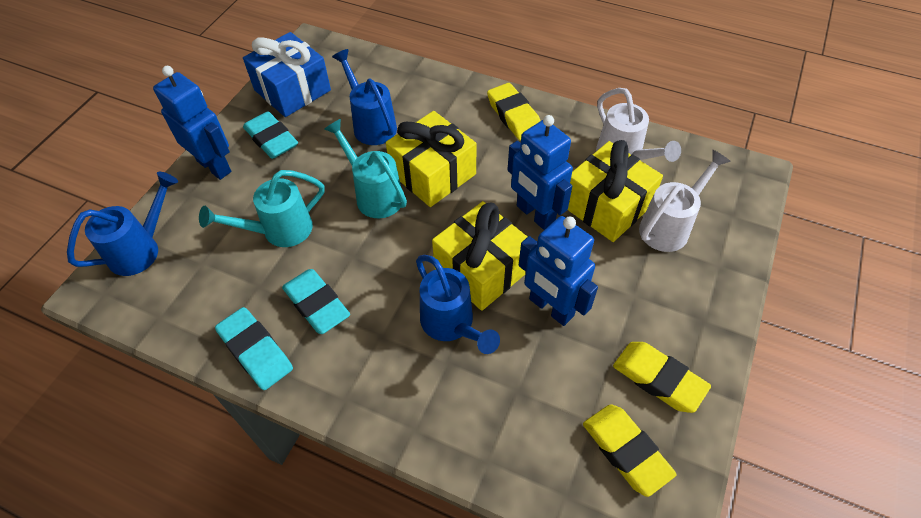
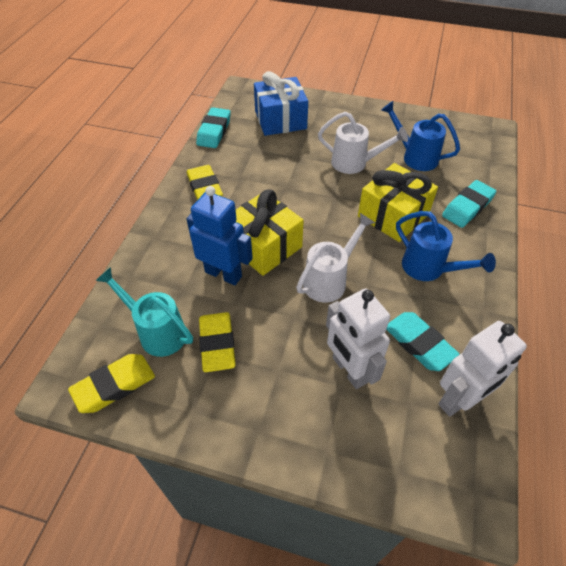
blue robot: [153,66,231,180] [508,115,573,230] [519,216,598,326] = 3 -> [186,186,253,285] = 1
blue watering can: [67,172,178,276] [332,49,397,145] [416,255,500,354] = 3 -> [381,101,460,171] [396,211,496,281] = 2
turquoise watering can: [199,170,325,247] [324,119,407,218] = 2 -> [95,267,193,357] = 1
white robot: none = 0 -> [326,289,390,389] [438,321,527,417] = 2
yellow gift: [386,111,477,207] [432,201,527,311] [568,140,663,242] = 3 -> [236,190,304,276] [358,163,438,242] = 2

